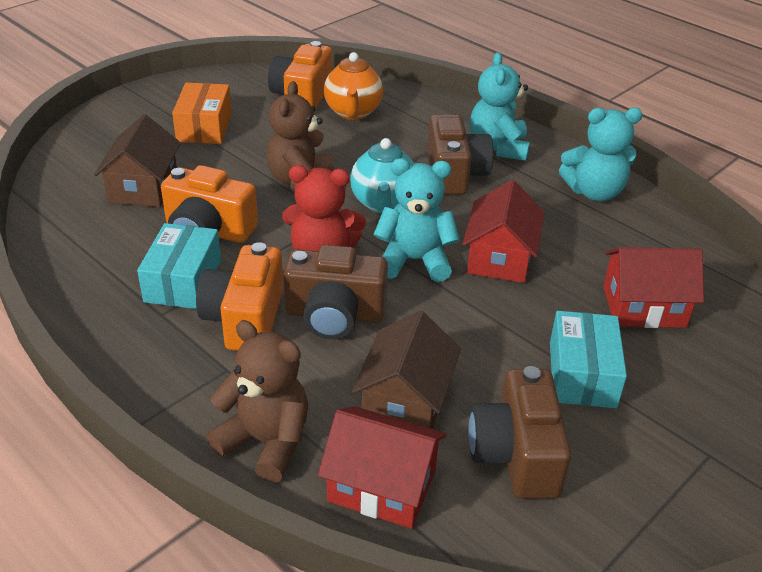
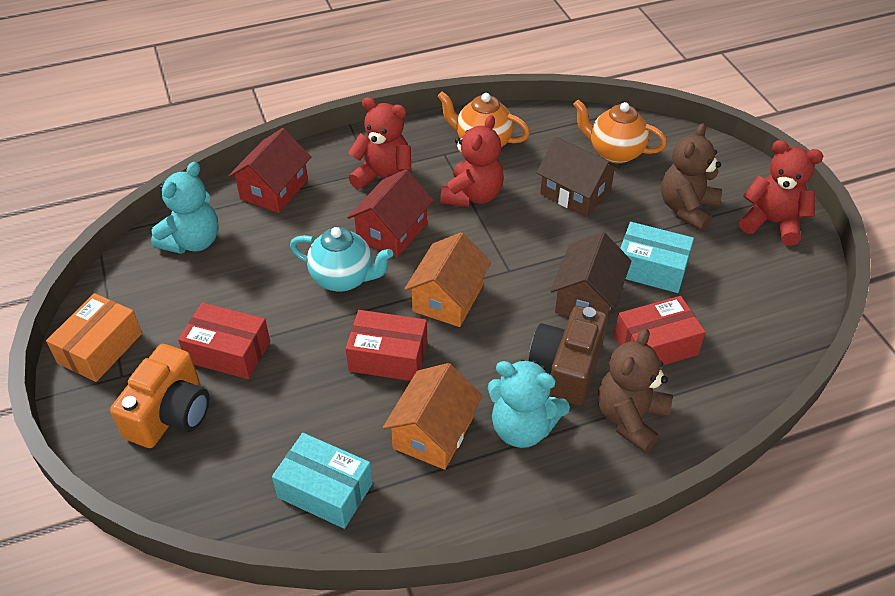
brown camera: [284,245,388,339] [427,114,493,195] [468,366,572,499] = 3 -> [529,306,608,406] = 1
orange camera: [161,165,258,243] [196,242,283,351] [268,41,332,109] = 3 -> [110,344,209,448] = 1
orange house: none = 0 -> [383,363,482,470] [404,232,491,327] = 2
orange teapot: [324,52,383,120] = 1 -> [438,91,530,147] [573,100,667,163] = 2
red box: none = 0 -> [178,302,270,379] [346,310,427,381] [614,296,706,365] = 3
red house: [318,406,447,529] [463,180,545,283] [603,247,704,328] = 3 -> [228,128,311,213] [347,169,434,258] = 2
red teddy bear: [282,165,366,251] = 1 -> [348,97,411,190] [440,115,504,207] [739,140,823,246] = 3
turquoise teddy bear: [373,158,460,282] [470,52,530,161] [559,108,643,201] = 3 -> [151,162,219,254] [488,360,570,448] = 2

